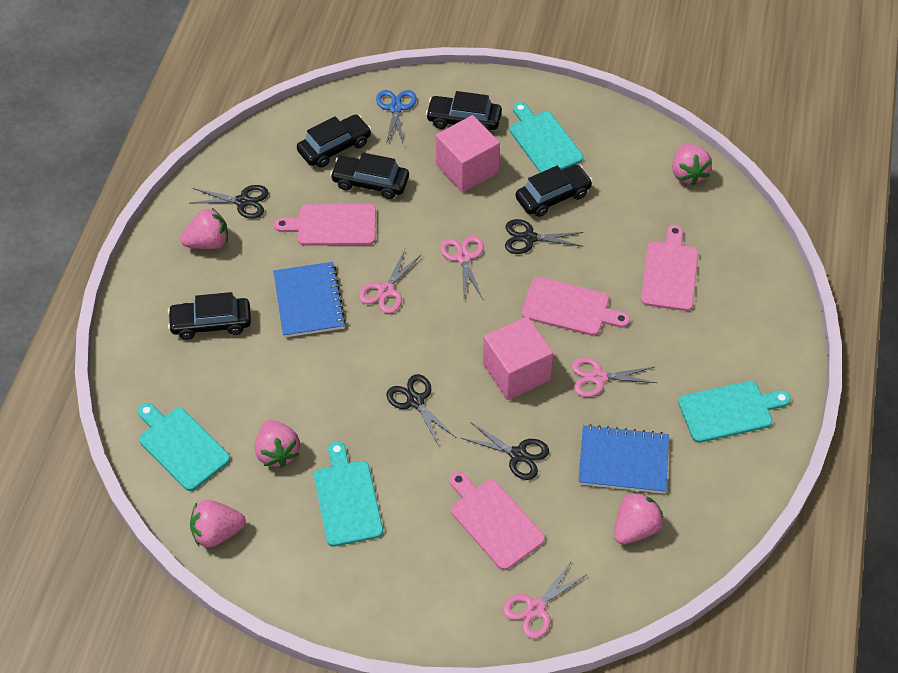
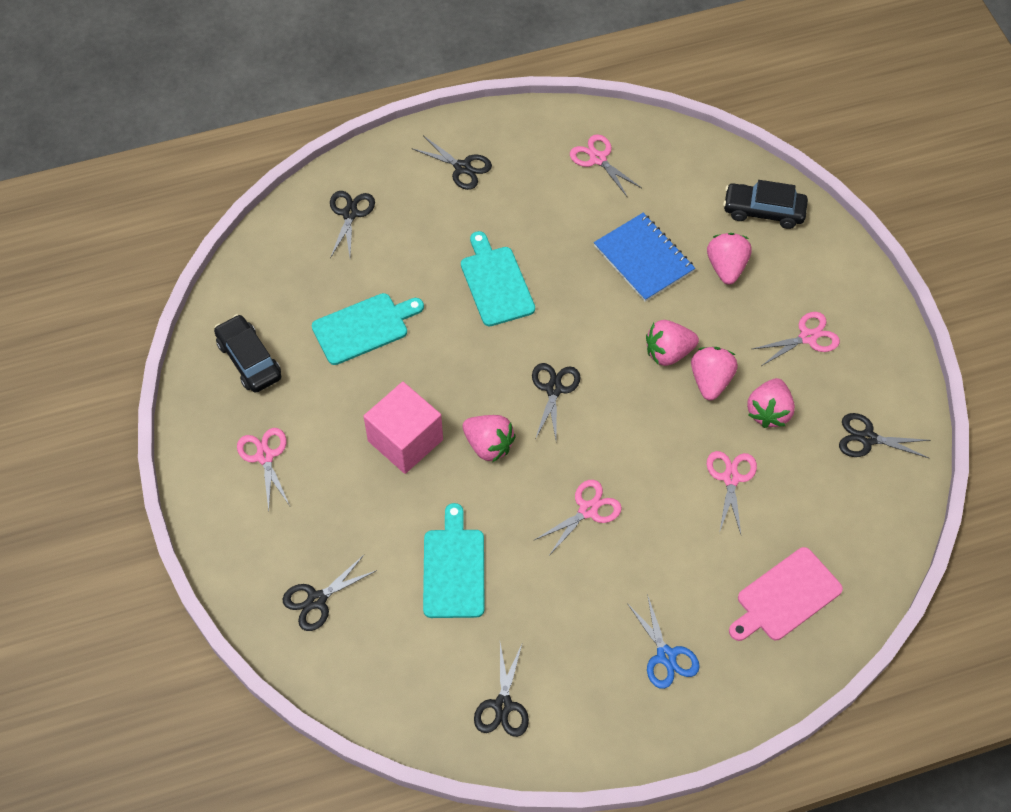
black car: [168,292,251,340] [297,115,372,168] [330,153,409,199] [426,91,502,132] [515,164,593,217] = 5 -> [214,314,281,393] [723,180,808,229] = 2
black scissors: [191,185,269,219] [386,374,456,446] [461,422,549,480] [505,219,583,254] = 4 -> [283,555,377,631] [330,191,375,258] [412,136,492,190] [474,642,529,737] [532,363,580,440] [839,413,931,459] = 6
blue notebook: [273,262,346,338] [578,424,669,494] = 2 -> [594,213,695,302] = 1
pink cube: [436,115,500,193] [483,316,553,400] = 2 -> [364,382,443,474] = 1
pink cutting board: [274,204,376,246] [449,472,545,570] [522,277,630,336] [641,225,698,311] = 4 -> [729,547,843,641] = 1
pink scissors: [359,249,422,313] [440,236,484,298] [503,561,588,639] [572,357,657,397] = 4 -> [237,428,290,511] [535,480,622,556] [570,134,642,196] [707,451,757,534] [753,312,840,365] = 5
turquoise cutting board: [138,403,230,491] [314,441,383,547] [510,102,583,173] [678,381,791,443] = 4 -> [312,293,424,365] [423,503,485,618] [461,231,535,326] = 3

